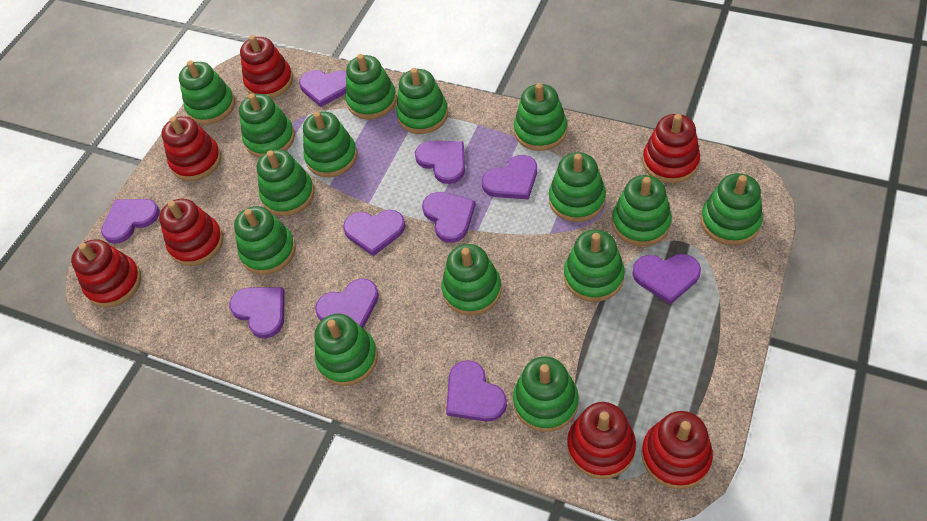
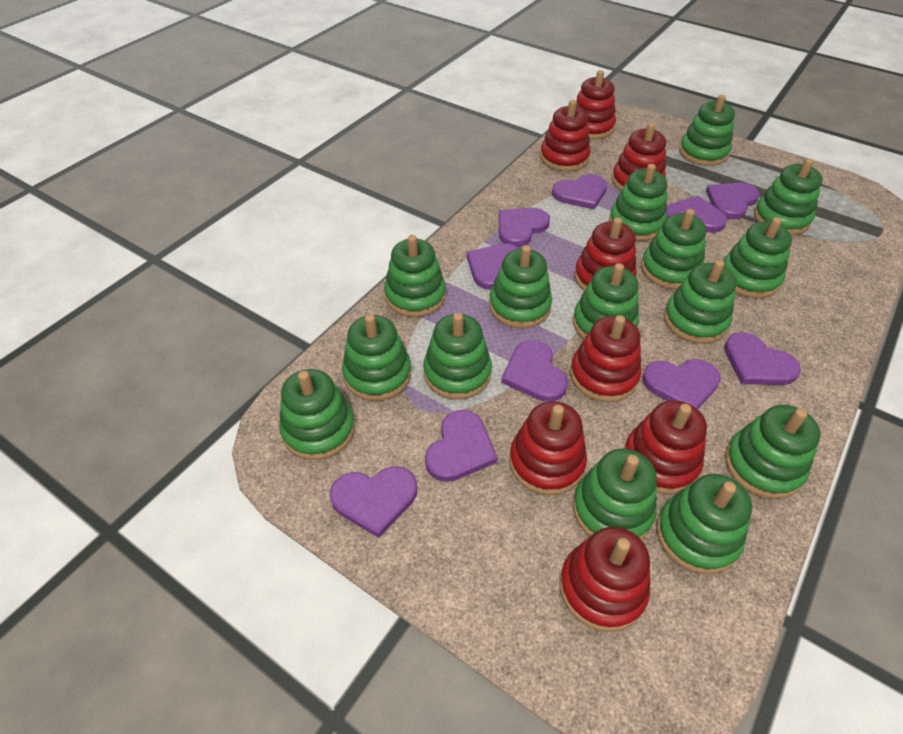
red stacking toy: [71,239,141,307] [159,199,223,266] [162,116,221,181] [240,35,293,98] [567,402,636,479] [641,411,713,489] [643,114,700,183] = 7 -> [509,401,587,495] [540,100,591,172] [560,527,650,632] [570,315,641,402] [574,217,636,291] [576,70,616,139] [612,123,666,191] [624,400,707,494] = 8

